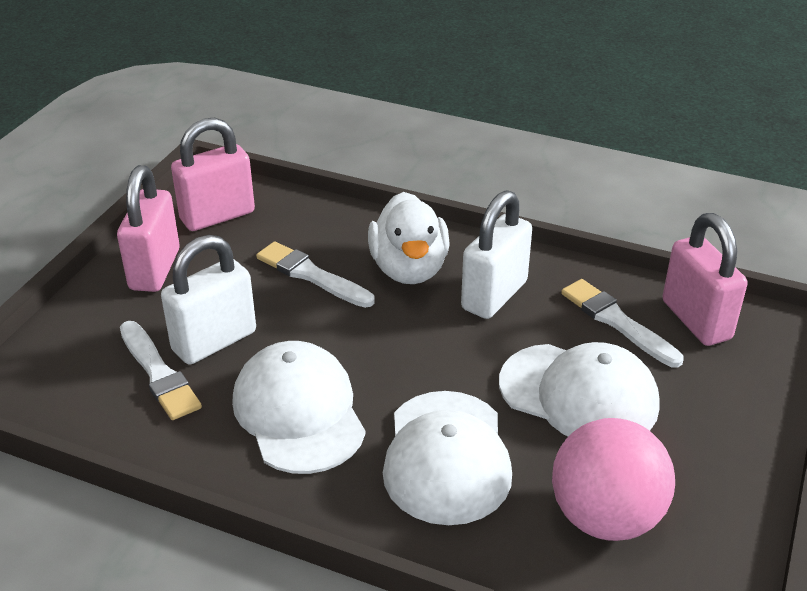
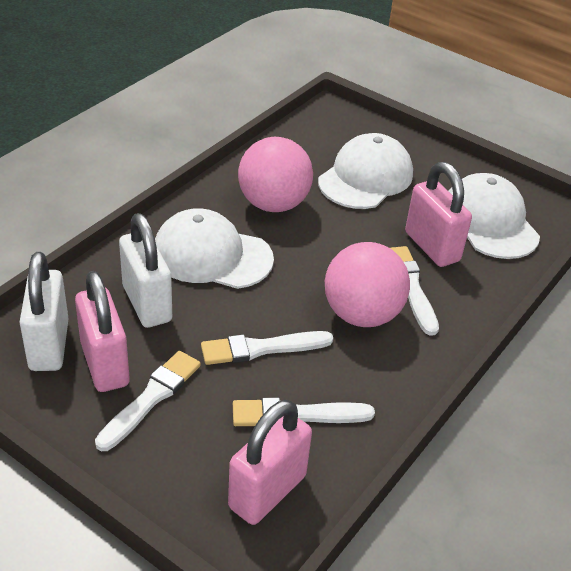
pink ball: [552,418,675,541] = 1 -> [238,137,313,212] [325,242,410,327] = 2
white brush: [120,321,202,420] [256,241,375,308] [561,279,684,367] = 3 -> [95,351,201,451] [201,331,333,365] [233,398,375,426] [390,246,439,336] = 4
white duck: [368,192,450,284] = 1 -> none = 0

